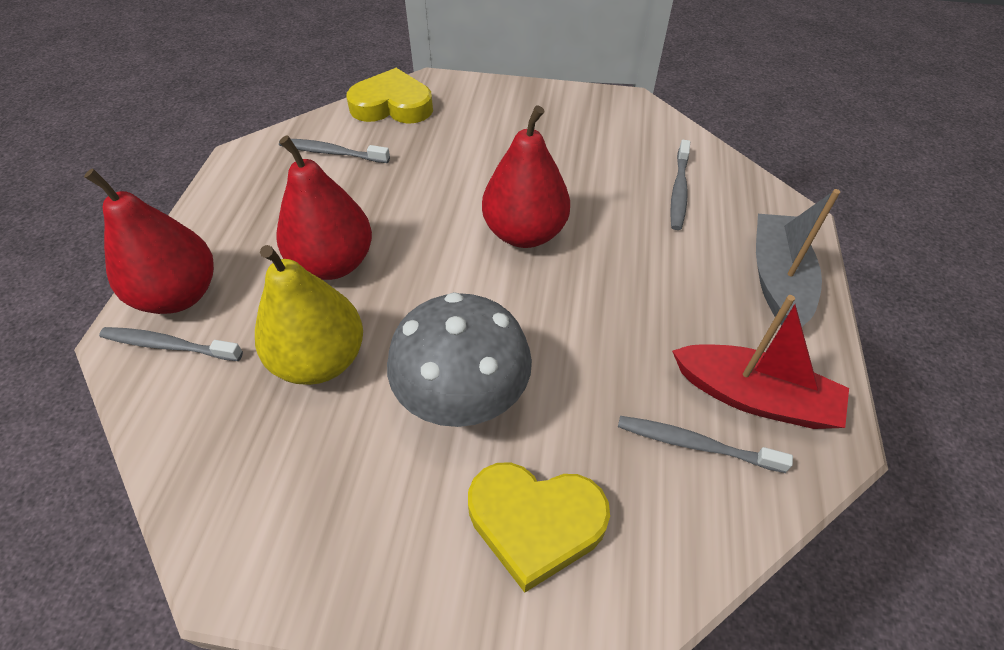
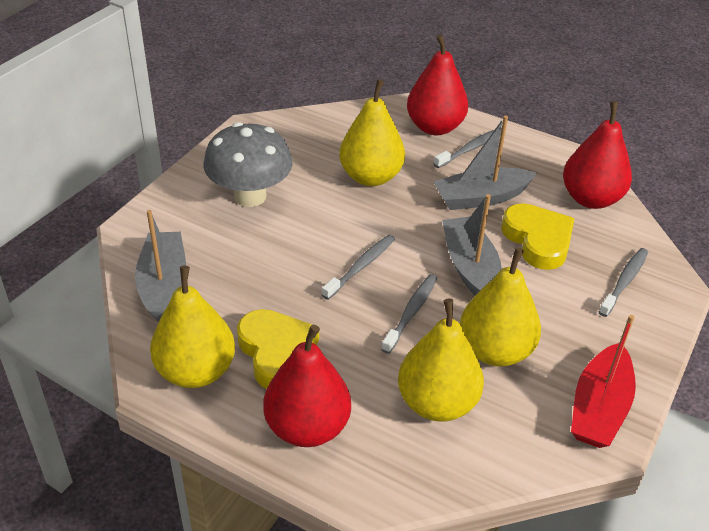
grey boat: [756,189,840,327] = 1 -> [135,210,186,322] [433,116,537,210] [442,194,502,296] = 3
yellow pear: [255,245,363,385] = 1 -> [150,266,235,388] [339,79,405,186] [398,298,484,422] [460,248,541,366] = 4

